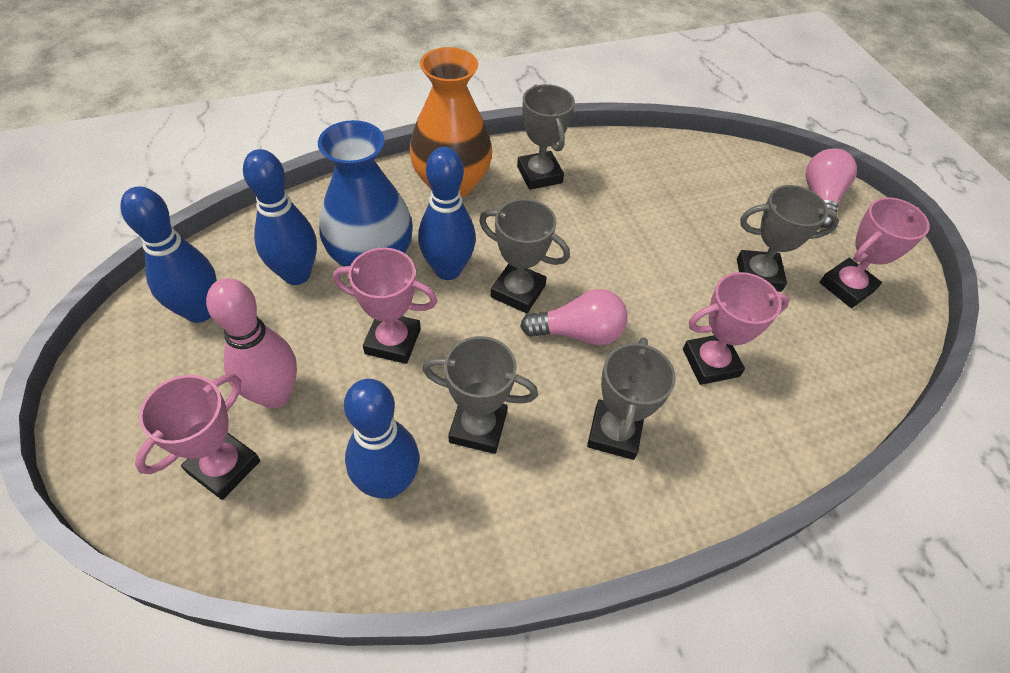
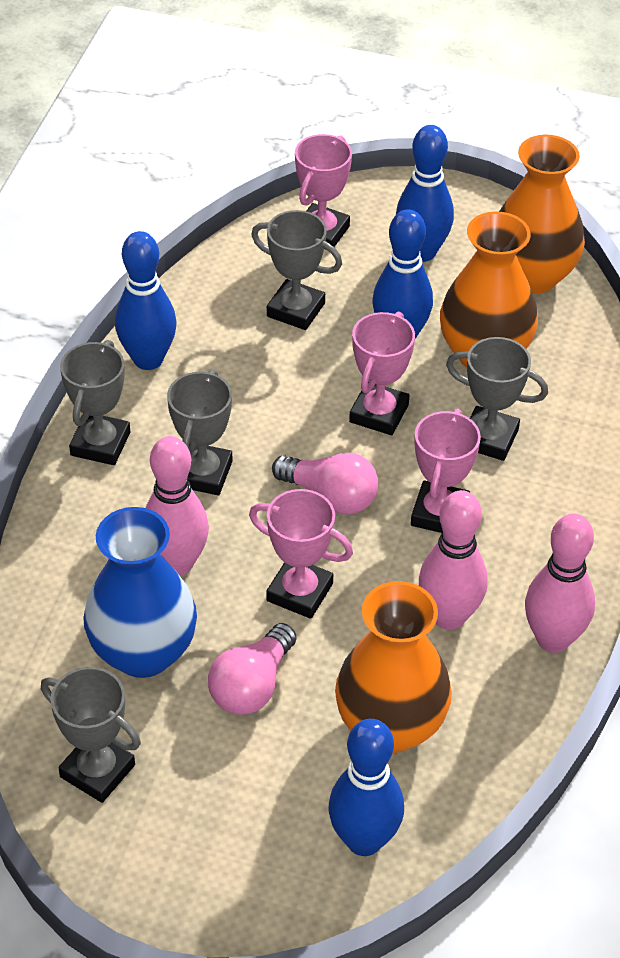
orange vase: [409,47,493,197] = 1 -> [335,581,452,753] [440,211,538,368] [499,135,585,294] = 3
pink bowling pin: [206,278,297,408] = 1 -> [145,436,209,576] [419,490,488,630] [525,514,595,653] = 3

